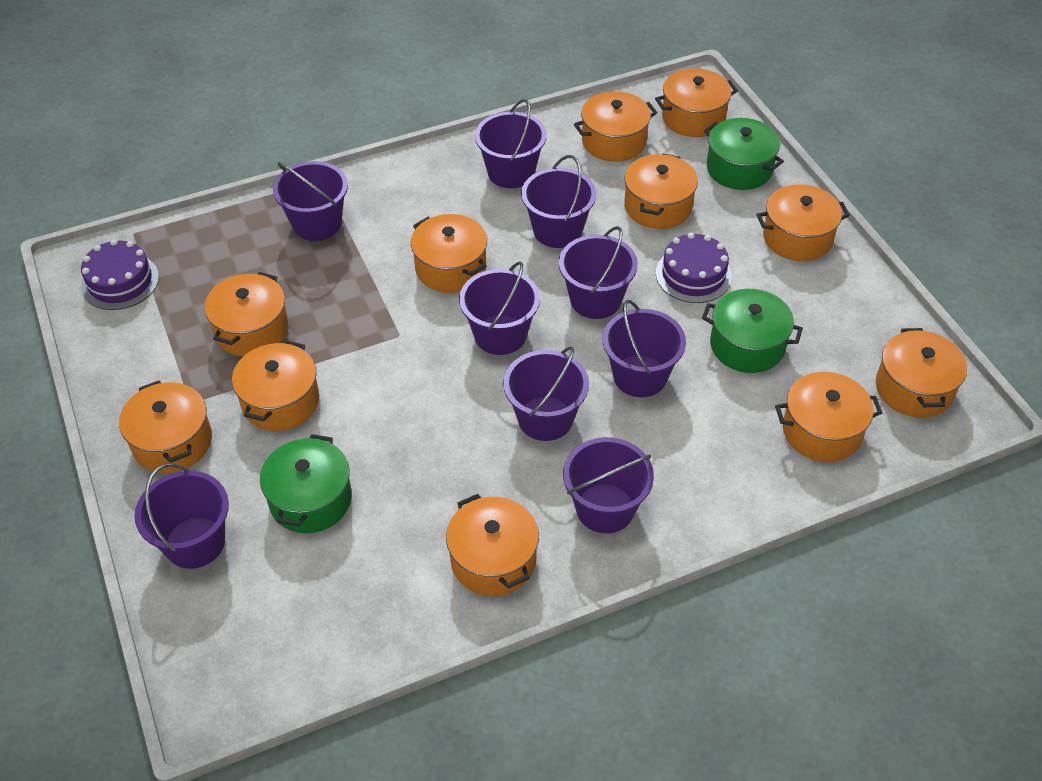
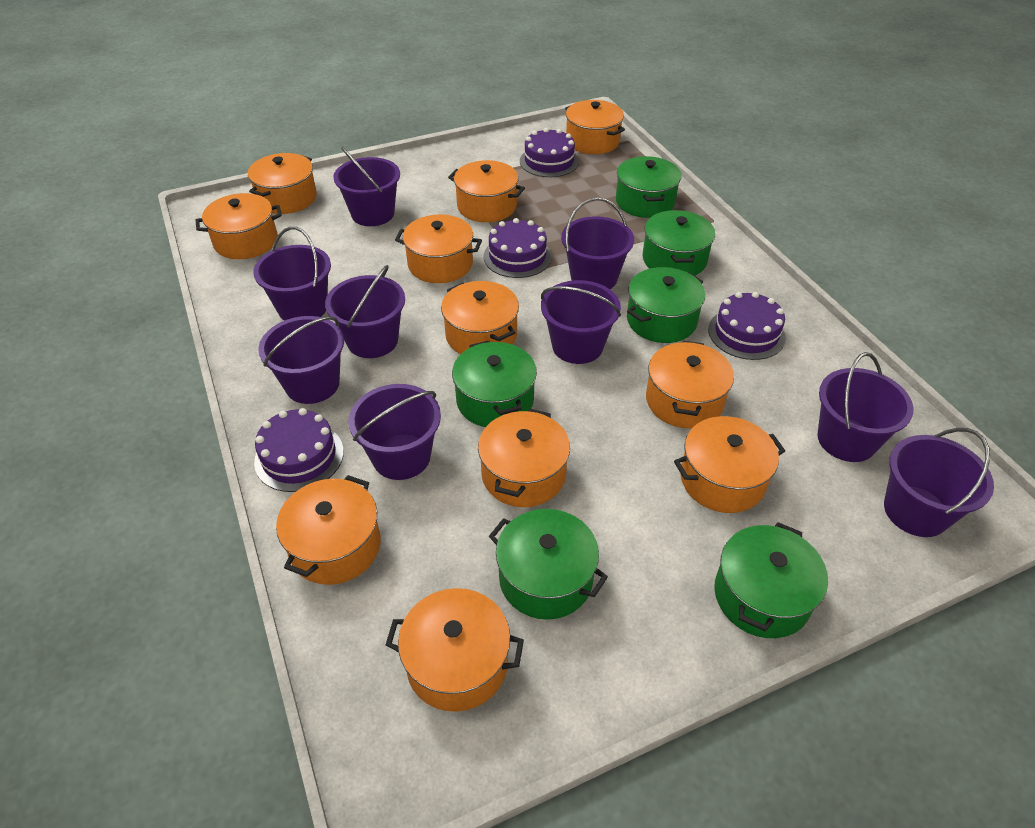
green pot: [260,434,352,533] [702,289,803,373] [704,118,784,190] = 3 -> [452,341,537,427] [489,509,608,620] [616,156,682,218] [627,267,705,343] [643,210,715,276] [714,522,828,638] = 6
purple cake: [81,239,159,310] [656,233,732,303] = 2 -> [254,408,344,492] [484,218,552,278] [520,128,579,177] [708,292,786,360] = 4

